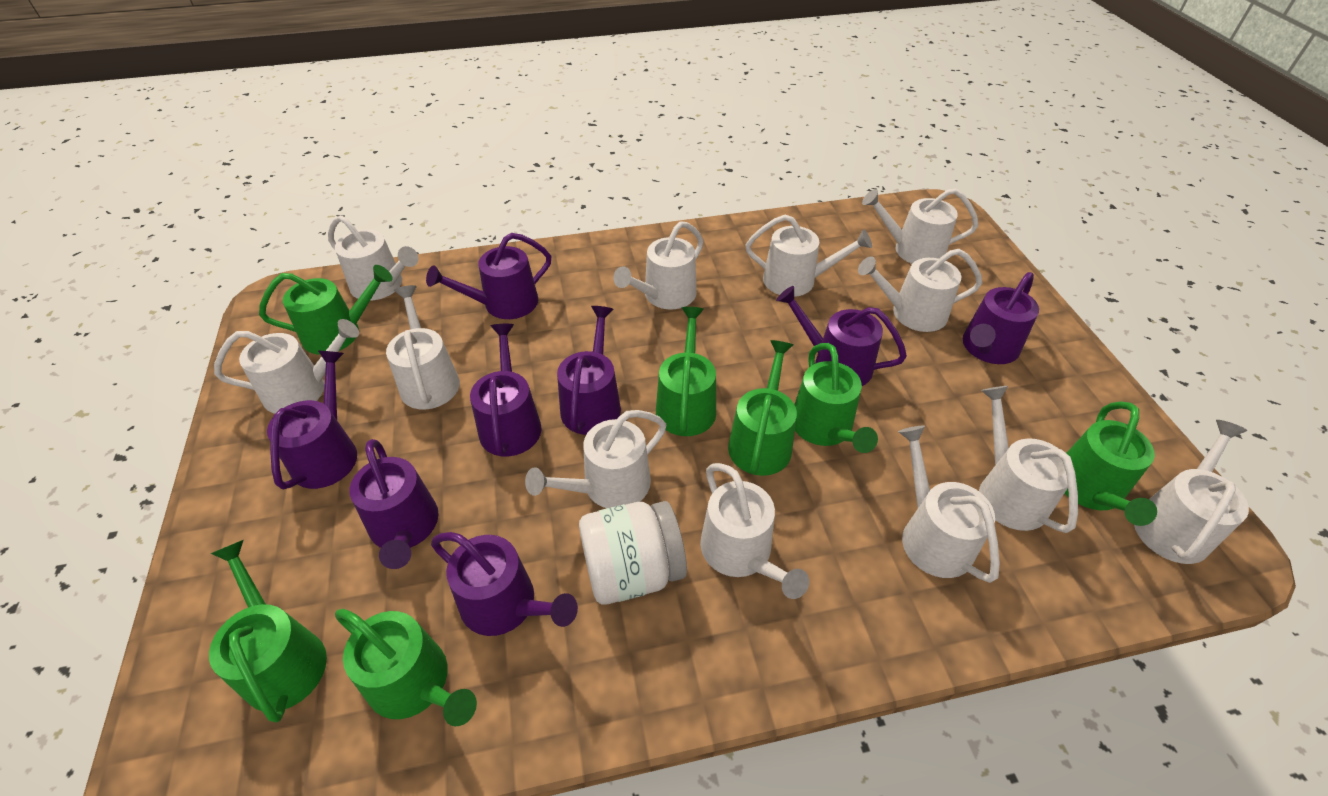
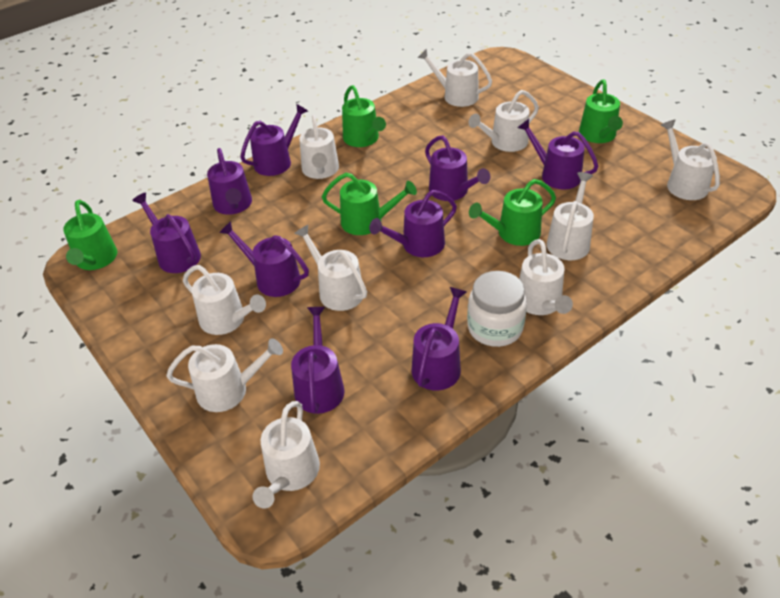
green watering can: [209,540,327,722] [259,265,393,354] [335,609,477,726] [656,307,716,436] [728,340,797,476] [794,343,878,453] [1064,401,1157,526] = 7 -> [63,200,117,270] [322,173,417,235] [342,85,386,147] [469,179,556,246] [579,80,623,143] = 5
purple watering can: [267,351,357,489] [349,439,439,569] [426,233,551,319] [431,532,578,636] [470,324,542,457] [557,306,621,435] [776,286,907,386] [963,272,1039,364] = 8 -> [132,193,201,273] [207,148,252,215] [219,221,309,297] [240,104,308,176] [291,307,345,414] [369,190,457,257] [411,287,467,391] [425,136,490,201] [517,119,599,190] = 9
white watering can: [214,319,359,414] [328,215,418,301] [386,285,460,410] [525,410,666,508] [613,221,703,310] [700,463,809,599] [745,214,872,297] [858,249,982,332] [862,188,979,264] [898,426,1000,583] [979,386,1078,533] [1134,420,1249,564] = 12 -> [166,339,283,412] [183,265,266,335] [252,401,320,508] [294,225,367,311] [299,114,339,179] [418,48,492,107] [469,90,539,152] [519,239,573,315] [546,172,594,260] [661,120,720,200] = 10

